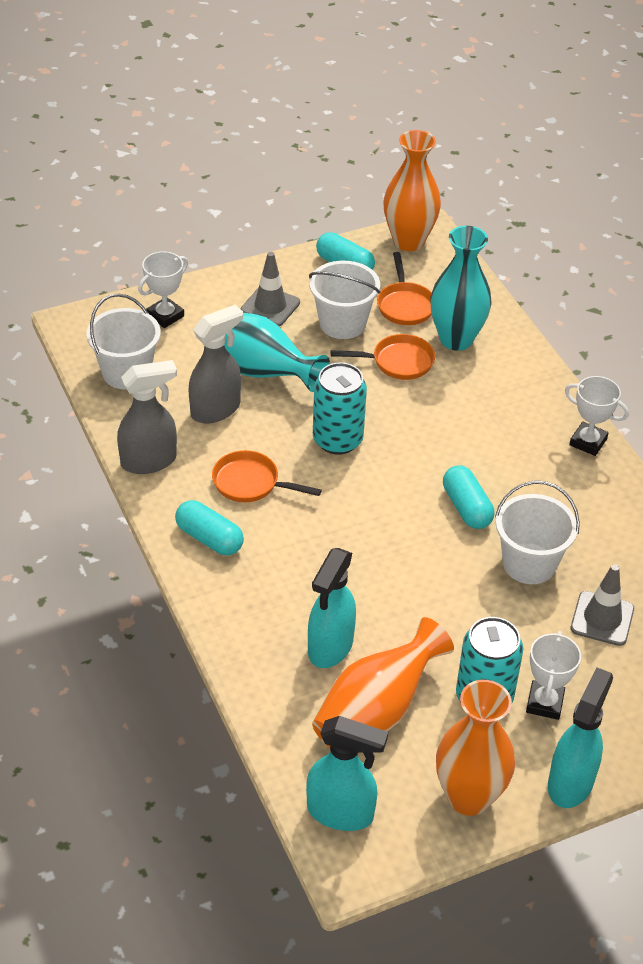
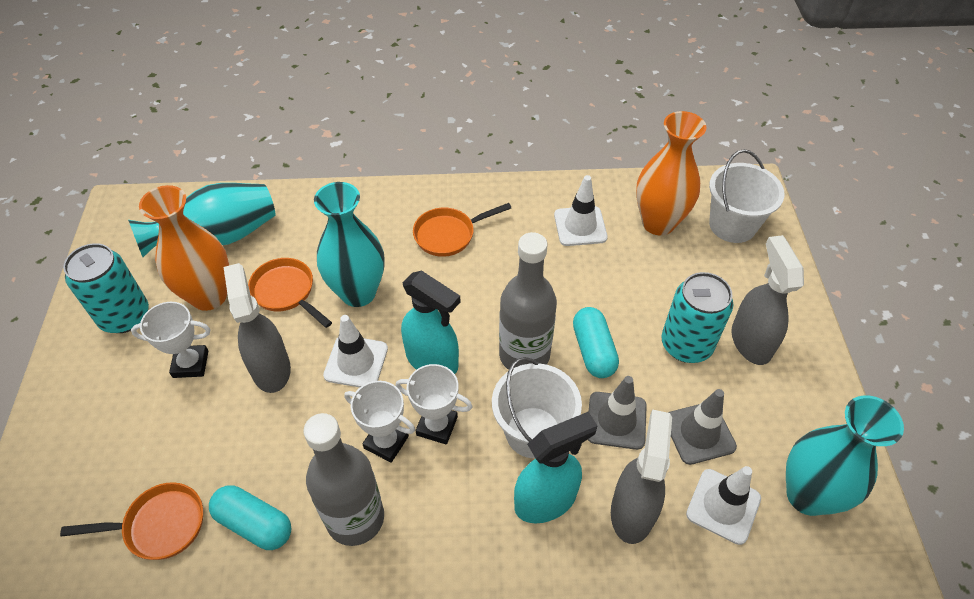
grey bottle: none = 0 -> [303,413,384,546] [499,232,557,370] = 2
grey spray bottle: [117,360,177,474] [189,305,243,423] = 2 -> [224,263,291,393] [611,409,672,544] [731,235,804,365] = 3
orange vase: [312,617,454,748] [383,130,441,251] [436,680,515,816] = 3 -> [139,185,229,311] [636,111,706,236] = 2
turquoise capsule: [175,500,244,555] [316,232,375,270] [443,465,494,529] = 3 -> [209,485,291,550] [573,307,619,378] = 2
turquoise spray bottle: [306,716,388,831] [308,548,356,668] [548,667,613,808] = 3 -> [401,271,461,374] [514,412,597,523] = 2
turquoise vase: [224,313,330,392] [430,226,492,351] = 2 -> [128,183,275,257] [314,182,385,307] [786,395,904,516] = 3
white bucket: [86,294,161,390] [309,261,380,339] [495,481,580,584] = 3 -> [492,357,582,458] [709,149,784,243] = 2
white traffic cone: none = 0 -> [323,315,388,388] [554,175,608,246] [686,466,761,545] = 3

